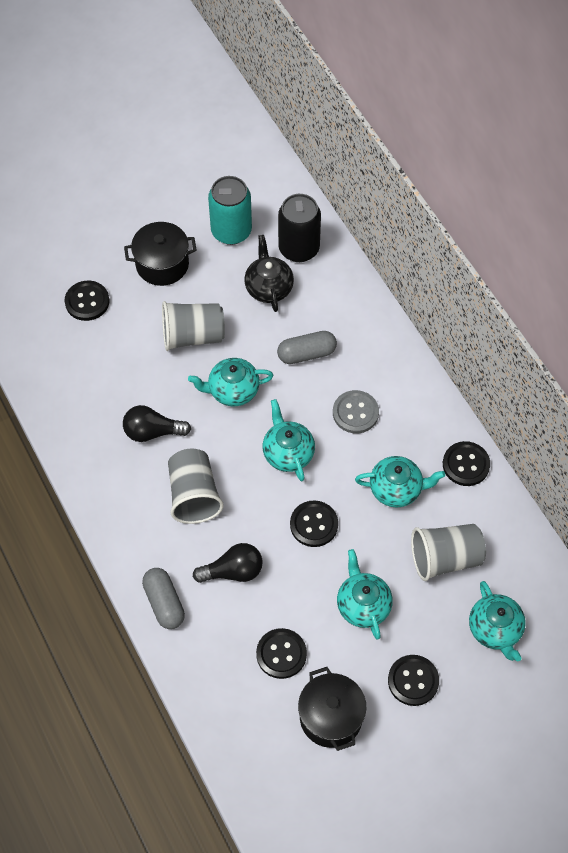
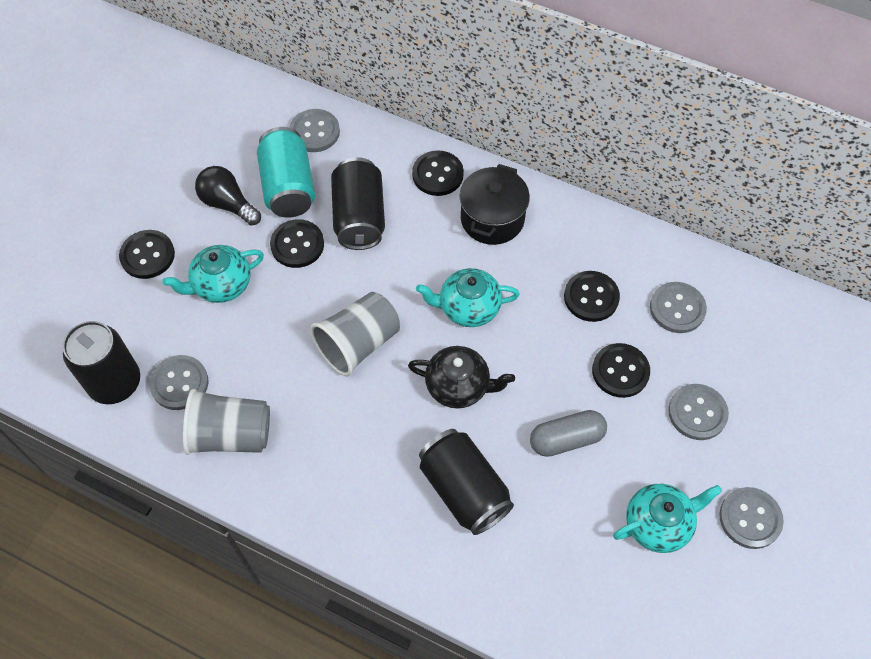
black can: [278,194,321,262] = 1 -> [63,321,140,404] [331,157,385,250] [419,429,514,535] = 3
black light bulb: [123,405,191,442] [193,543,263,583] = 2 -> [195,166,261,226] = 1
black pot: [124,222,197,286] [298,667,366,751] = 2 -> [459,164,530,245] = 1
grey button: [333,390,379,434] = 1 -> [149,355,208,410] [289,109,340,152] [650,282,707,333] [668,384,729,440] [719,487,784,549] = 5
grey capsule: [142,568,185,629] [277,331,337,364] = 2 -> [530,410,607,457] = 1
grey cup: [162,301,225,351] [168,449,224,524] [411,524,486,581] = 3 -> [183,389,270,455] [310,292,400,376] = 2
turquoise teapot: [188,358,274,406] [263,399,315,481] [337,549,393,640] [355,456,445,508] [469,581,526,661] = 5 -> [162,245,264,303] [416,268,520,327] [613,484,722,553] = 3

